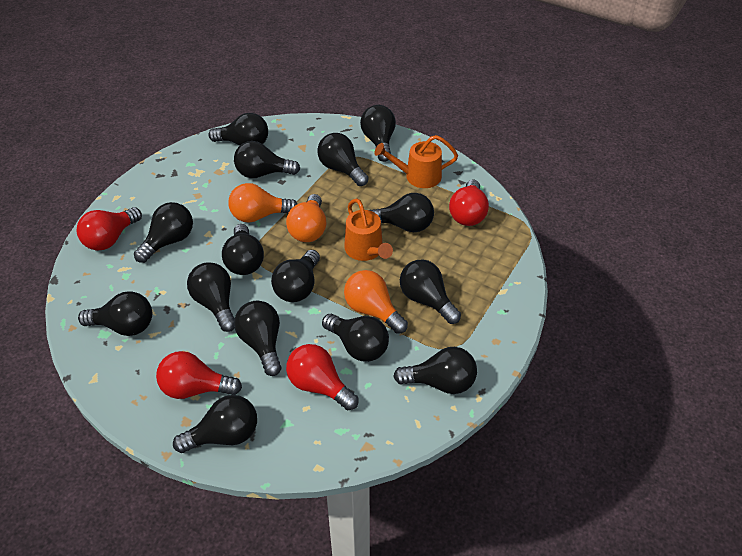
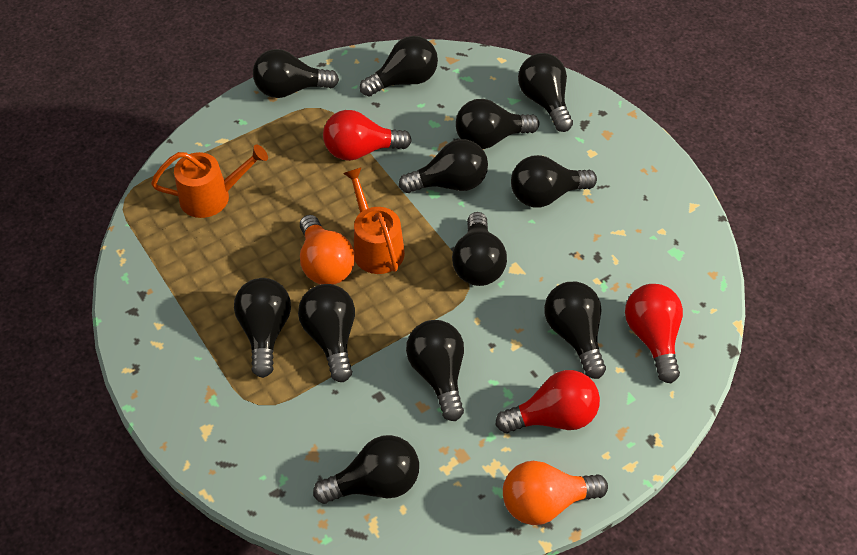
black light bulb: [78,291,152,336] [134,202,193,263] [173,395,257,453] [187,262,235,332] [208,113,268,146] [222,224,264,275] [234,141,300,178] [234,301,281,376] [271,250,320,302] [317,133,369,186] [322,314,389,362] [360,105,396,162] [369,193,434,232] [393,347,477,394] [400,260,461,324] = 15 -> [234,278,291,378] [253,49,339,98] [298,284,355,382] [313,435,419,504] [360,36,438,97] [399,139,488,193] [406,320,464,421] [452,212,507,286] [456,99,539,149] [511,155,597,207] [518,53,573,132] [544,281,606,379] = 12
orange light bulb: [228,183,297,223] [286,194,326,242] [344,270,408,334] = 3 -> [300,215,355,285] [503,461,608,525] = 2
red light bulb: [77,207,142,251] [156,351,242,399] [286,344,358,410] [449,180,489,226] = 4 -> [323,110,412,161] [496,370,600,433] [625,284,683,383] = 3

